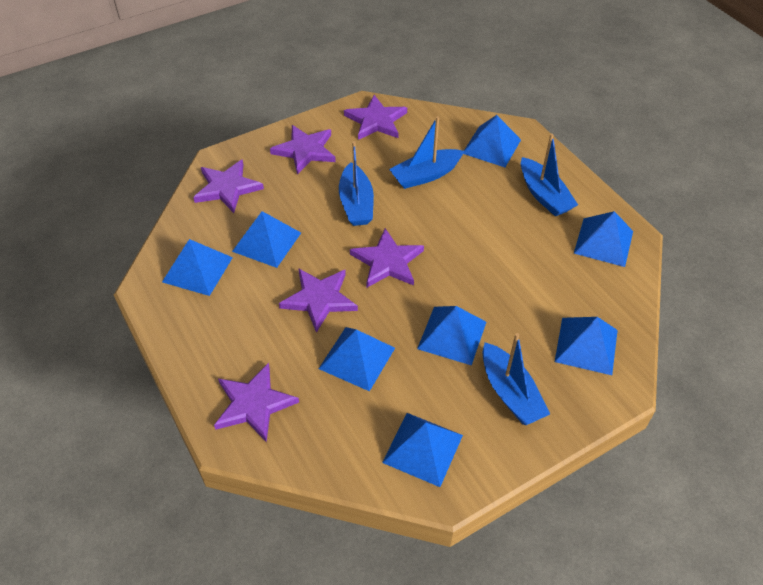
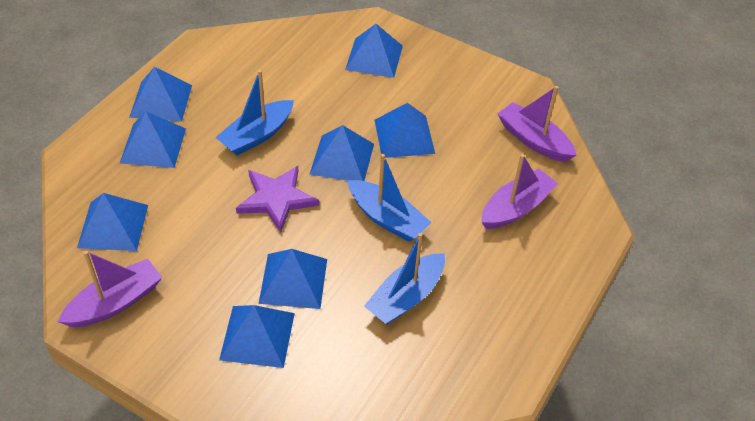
blue boat: [339,141,374,226] [389,116,464,189] [482,333,550,425] [521,134,578,216] = 4 -> [215,70,294,156] [348,154,432,242] [364,233,445,325] = 3
purple boat: none = 0 -> [58,251,162,327] [481,154,558,229] [497,86,576,162] = 3
purple star: [193,159,264,213] [214,363,299,443] [270,125,336,175] [279,268,358,333] [344,95,407,140] [350,228,424,287] = 6 -> [236,166,319,233] = 1

